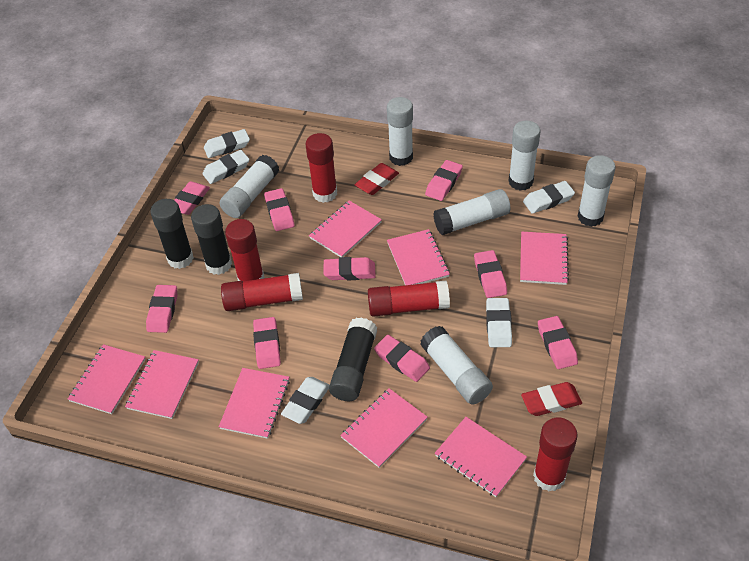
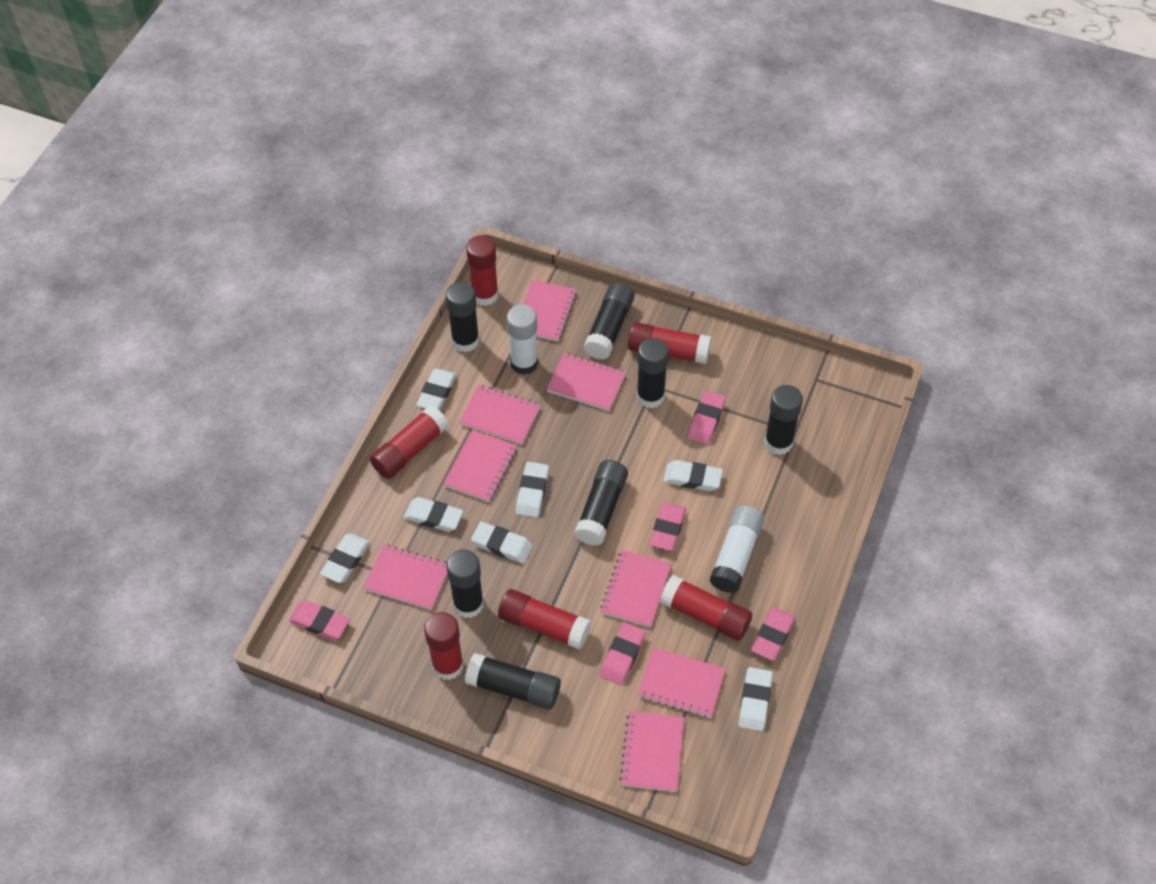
black glue stick: [150,199,194,269] [191,204,232,275] [329,318,377,401] = 3 -> [446,282,479,352] [446,550,484,618] [465,653,561,710] [574,460,628,546] [584,283,634,360] [636,338,669,408] [764,385,803,455] = 7
pink eraser: [146,285,177,333] [174,181,210,215] [253,317,281,369] [264,188,295,231] [324,257,376,280] [374,335,430,382] [425,160,463,201] [474,250,507,298] [538,316,578,369] = 9 -> [289,600,350,640] [600,623,645,685] [650,502,686,551] [688,391,726,444] [751,607,795,660] = 5
red eraser: [354,163,399,195] [521,382,582,416] = 2 -> none = 0
red glue stick: [221,273,303,311] [225,219,265,281] [306,133,337,203] [368,281,450,317] [533,418,578,491] = 5 -> [370,405,448,479] [424,612,464,680] [466,235,499,306] [498,589,591,649] [628,322,711,364] [660,575,752,641] = 6
white eraser: [202,150,249,184] [204,129,250,158] [281,377,330,424] [486,298,512,347] [523,181,575,214] = 5 -> [320,533,370,583] [404,497,463,532] [416,369,457,410] [471,522,533,563] [516,462,549,518] [663,460,723,491] [738,667,773,731] = 7
white glue stick: [220,155,279,218] [387,97,413,166] [420,326,493,405] [433,189,510,235] [509,121,541,191] [577,155,615,227] = 6 -> [507,304,538,375] [710,505,764,593] = 2

